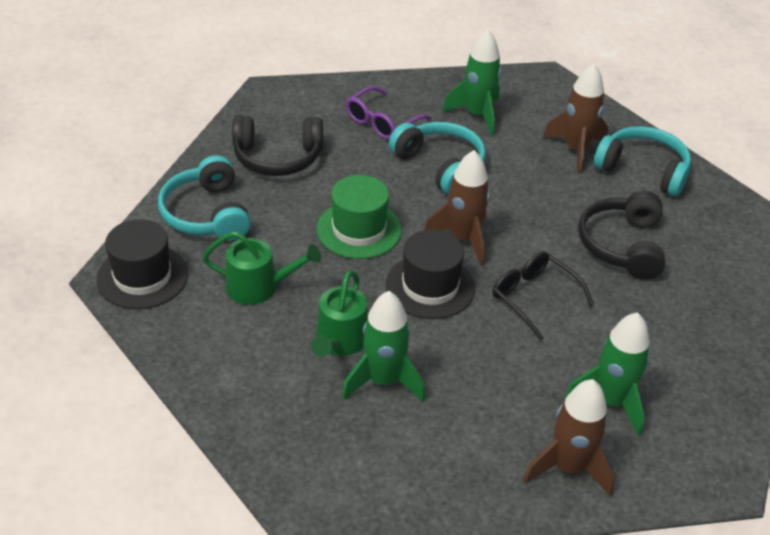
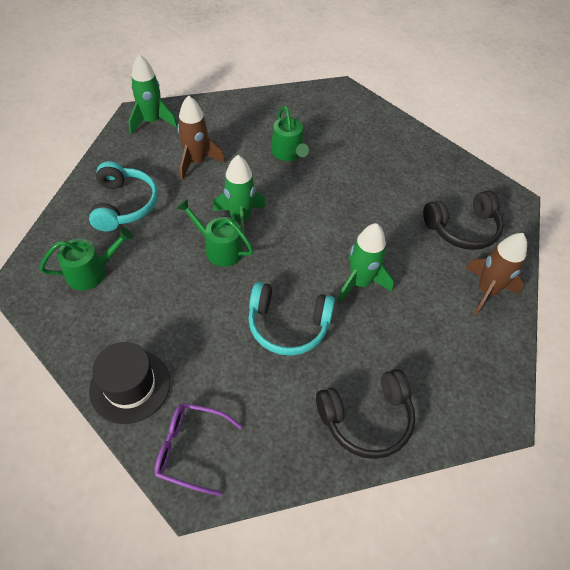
black glasses: [493,251,594,341] = 1 -> none = 0
black hat: [96,219,188,309] [386,230,475,319] = 2 -> [89,342,170,424] = 1
brown rocket: [424,150,490,266] [523,379,614,497] [543,63,608,174] = 3 -> [177,96,225,180] [466,233,527,315] = 2
green hat: [317,175,402,259] = 1 -> none = 0
green watering can: [203,231,322,305] [311,271,368,357] = 2 -> [40,227,133,290] [176,199,254,267] [271,106,309,161] = 3
turquoise headphones: [158,155,251,241] [389,122,486,195] [594,126,691,196] = 3 -> [89,161,158,231] [248,282,335,356] = 2

